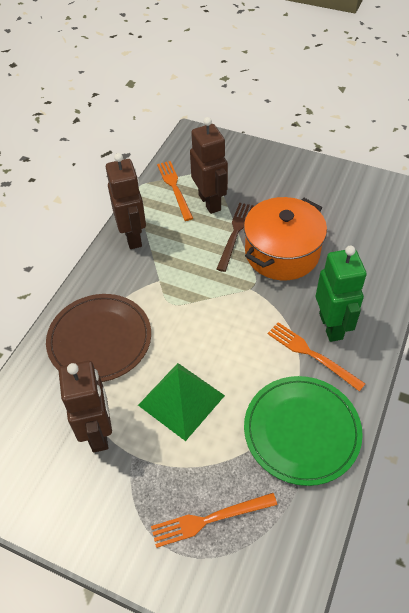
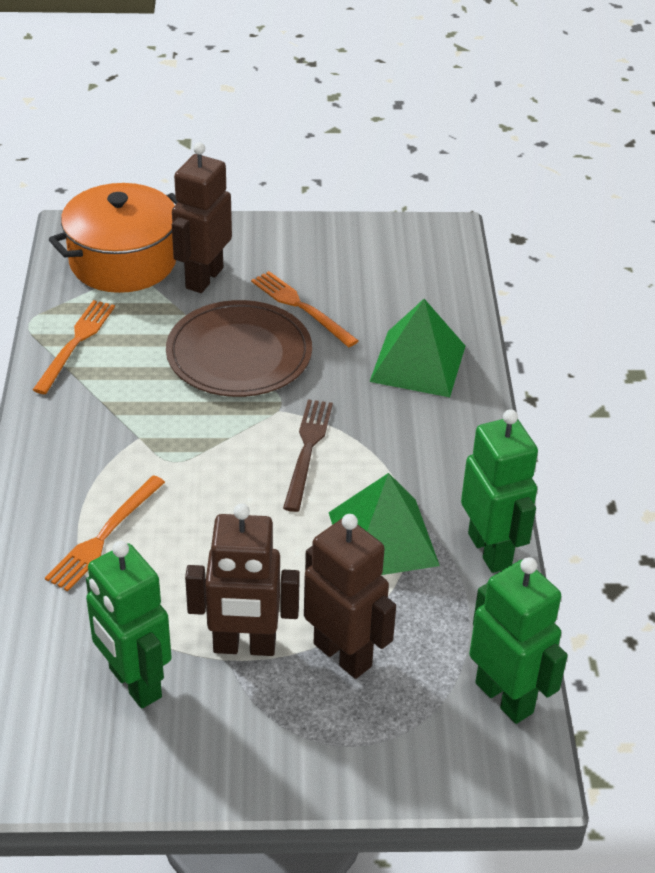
green plate: [244,376,363,486] = 1 -> none = 0
green pyramid: [138,363,225,441] = 1 -> [329,473,440,575] [369,299,465,397] = 2
green robot: [316,246,367,342] = 1 -> [86,541,171,708] [461,409,538,573] [469,557,568,724] = 3

